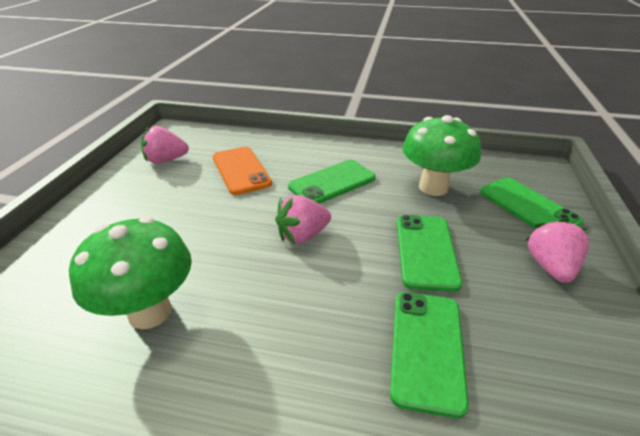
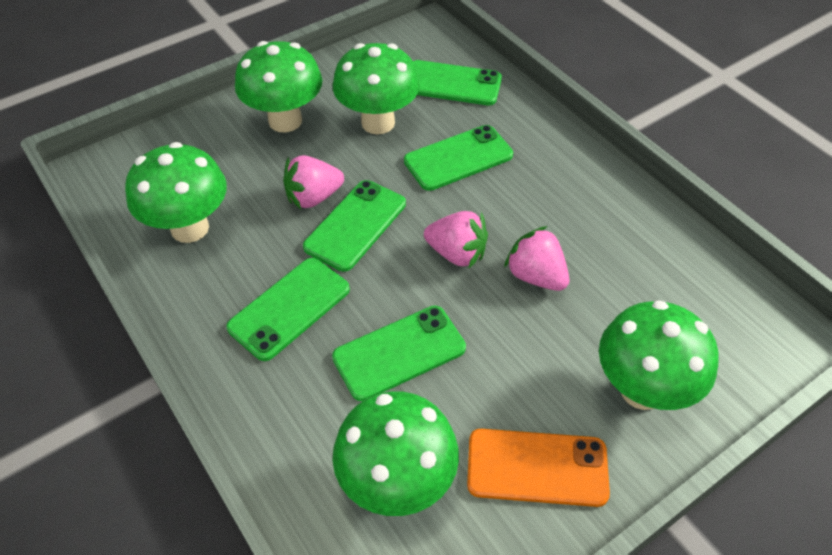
green mushroom: [69,217,192,329] [402,115,481,196] = 2 -> [125,142,227,243] [235,41,322,132] [333,43,420,134] [333,391,459,516] [599,300,719,410] = 5
green phone: [288,160,376,204] [390,292,469,418] [397,215,462,292] [480,178,583,229] = 4 -> [226,258,350,361] [303,180,406,272] [332,306,466,401] [404,125,513,191] [413,60,502,105] = 5

